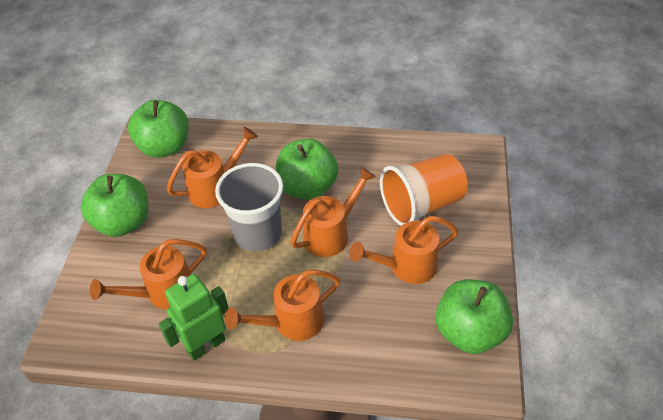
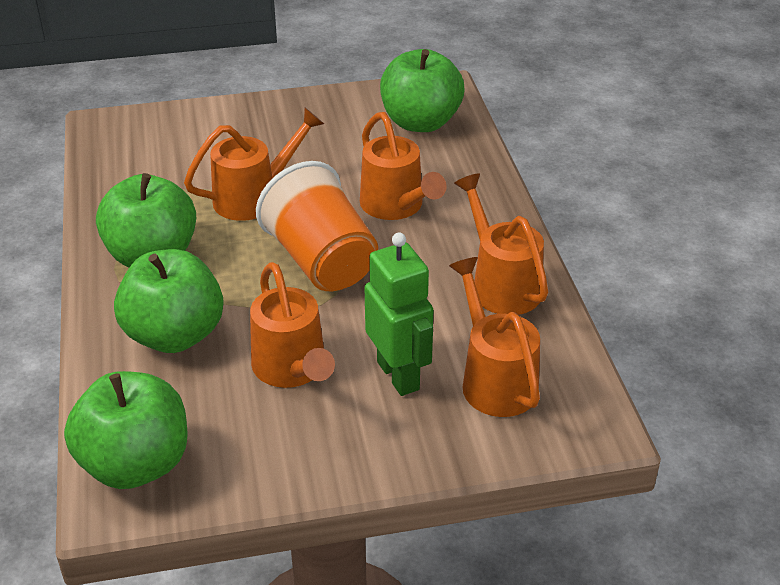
grey cup: [215,163,283,252] = 1 -> none = 0

